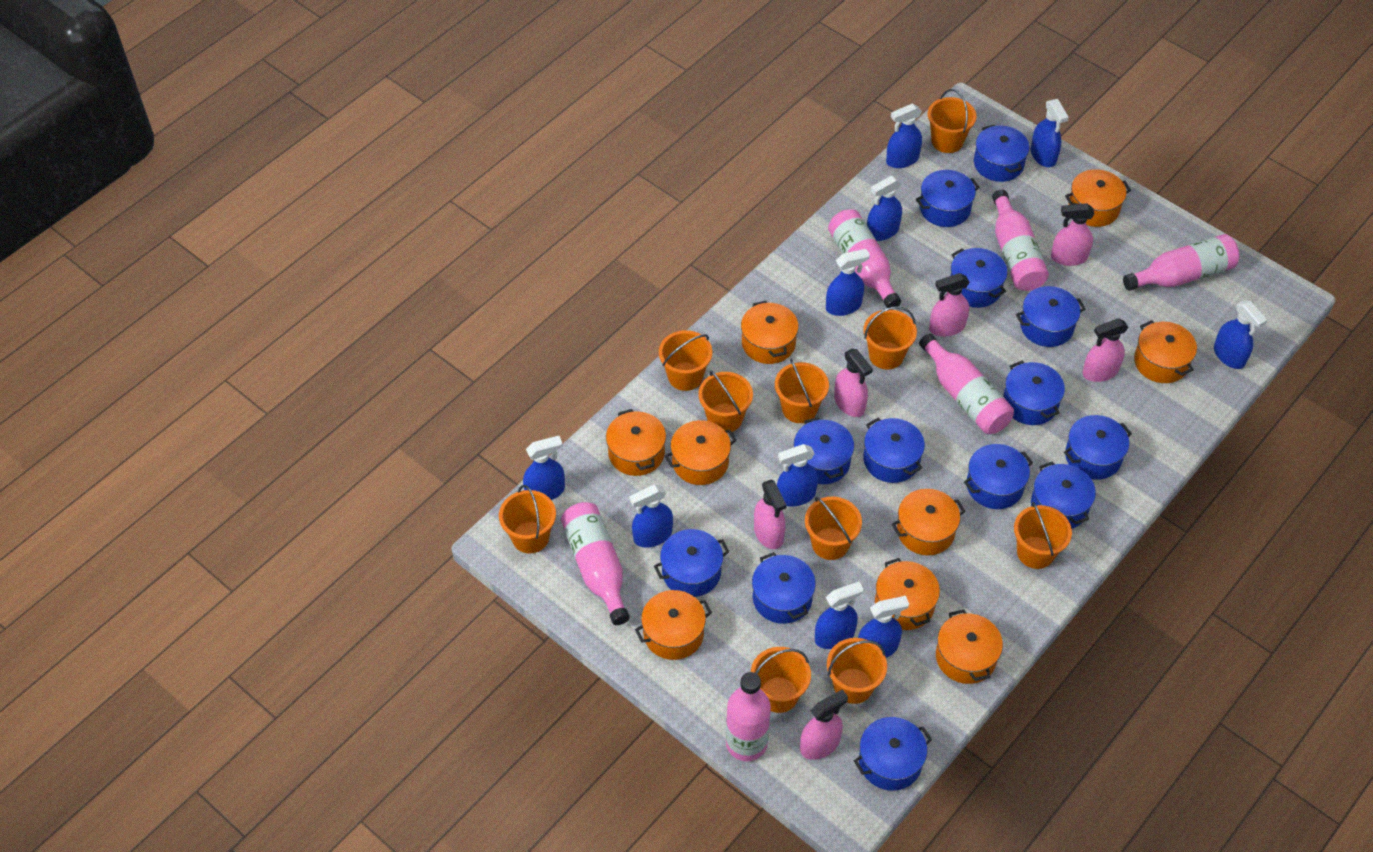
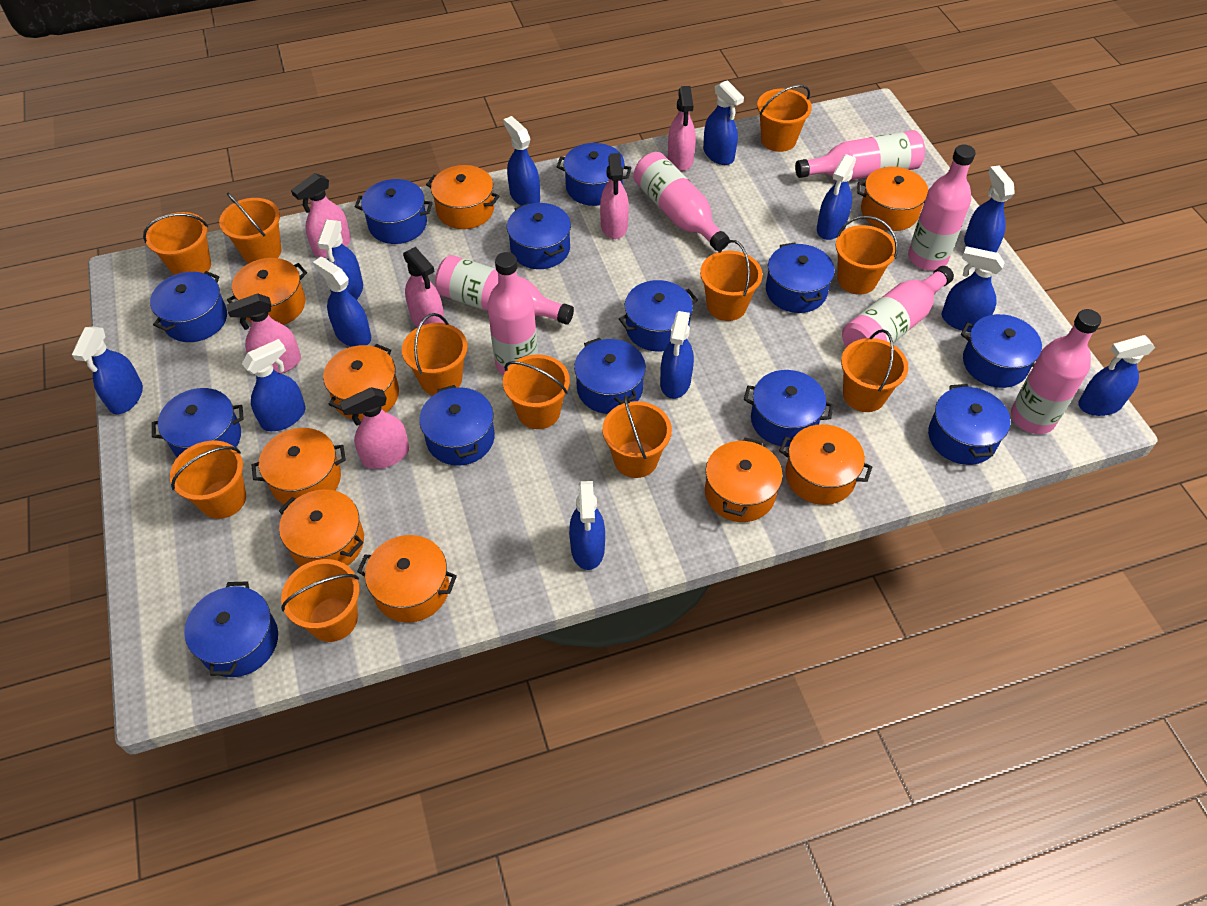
blue spray bottle: [523,436,565,500] [629,485,673,548] [777,444,818,507] [815,582,864,649] [826,249,870,316] [858,596,909,658] [867,176,902,241] [886,103,922,168] [1031,99,1069,167] [1214,300,1267,369] = 10 -> [72,327,143,414] [242,339,306,431] [313,257,371,347] [317,220,363,300] [503,116,540,206] [569,481,605,570] [660,311,694,399] [703,80,744,165] [817,154,856,240] [942,246,1005,332] [964,165,1015,252] [1078,335,1155,416] = 12
orange bucket: [499,485,556,554] [659,330,712,391] [698,370,753,432] [751,647,811,713] [775,359,829,423] [805,496,862,560] [827,638,887,704] [863,306,917,370] [928,89,976,153] [1014,502,1072,569] = 10 -> [143,212,211,275] [170,441,246,519] [219,193,281,263] [281,559,359,642] [402,313,468,395] [503,354,570,429] [602,395,672,478] [700,240,763,321] [757,85,812,152] [836,216,898,295] [841,329,909,412] = 11
pink bottle: [561,502,630,625] [726,672,771,761] [828,209,901,310] [919,333,1014,434] [992,189,1049,291] [1123,234,1240,291] = 6 -> [435,255,574,325] [487,252,538,375] [633,152,730,251] [795,130,925,180] [842,266,954,347] [908,145,976,270] [1011,309,1101,434] = 7

